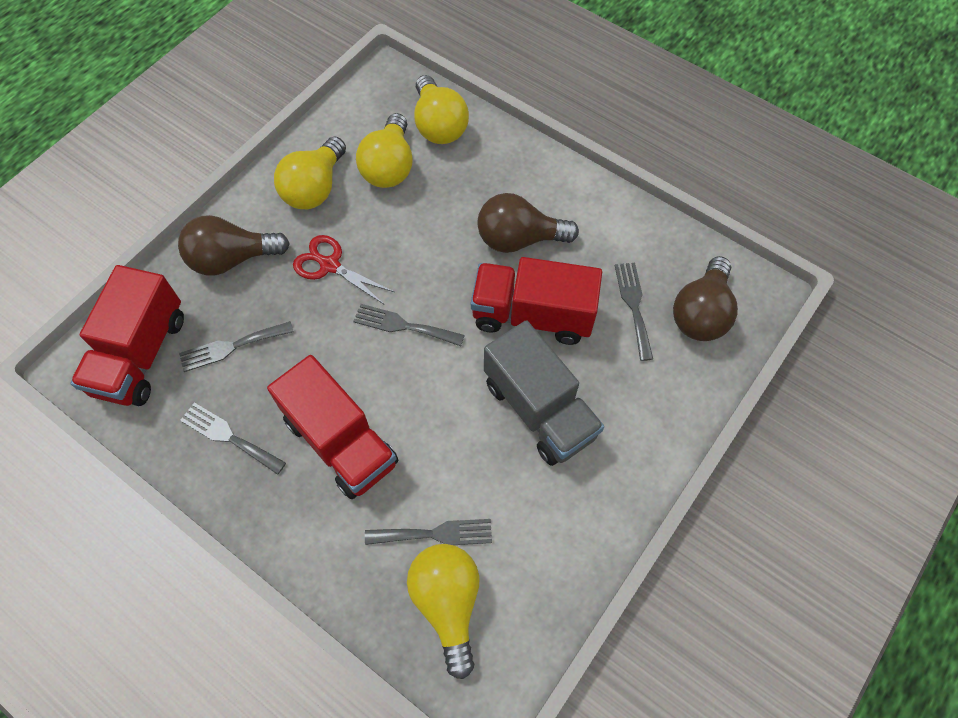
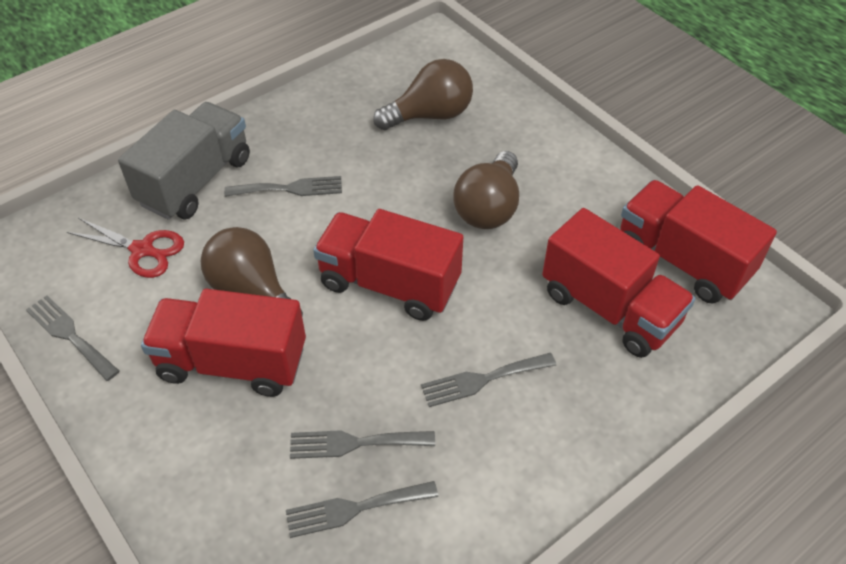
red truck: [71,265,184,406] [267,355,398,499] [471,257,602,345] = 3 -> [141,289,306,397] [313,209,463,321] [542,208,696,358] [620,180,777,303] = 4
yellow light bulb: [274,136,346,209] [356,113,413,188] [407,544,479,679] [414,75,469,144] = 4 -> none = 0

